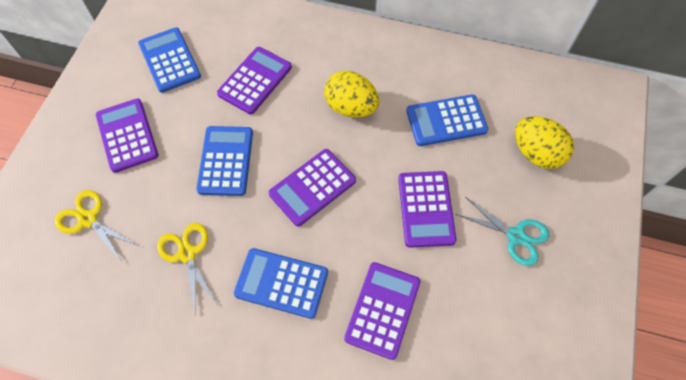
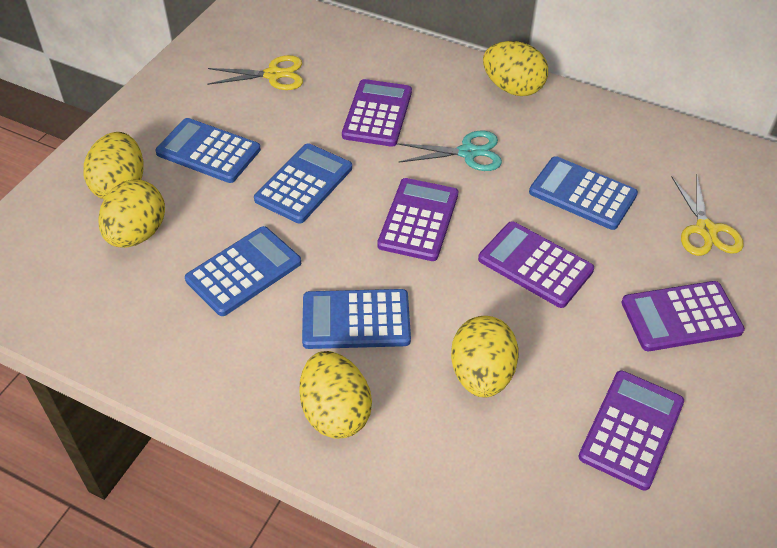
blue calculator: [138,27,201,93] [196,126,253,196] [234,248,328,319] [406,94,488,146] = 4 -> [155,118,261,183] [185,226,301,316] [254,143,352,224] [302,289,411,349] [529,156,638,230] = 5
yellow egg: [324,71,379,118] [515,116,574,169] = 2 -> [84,132,143,199] [98,179,165,248] [299,351,372,439] [451,316,519,397] [483,41,548,96] = 5

